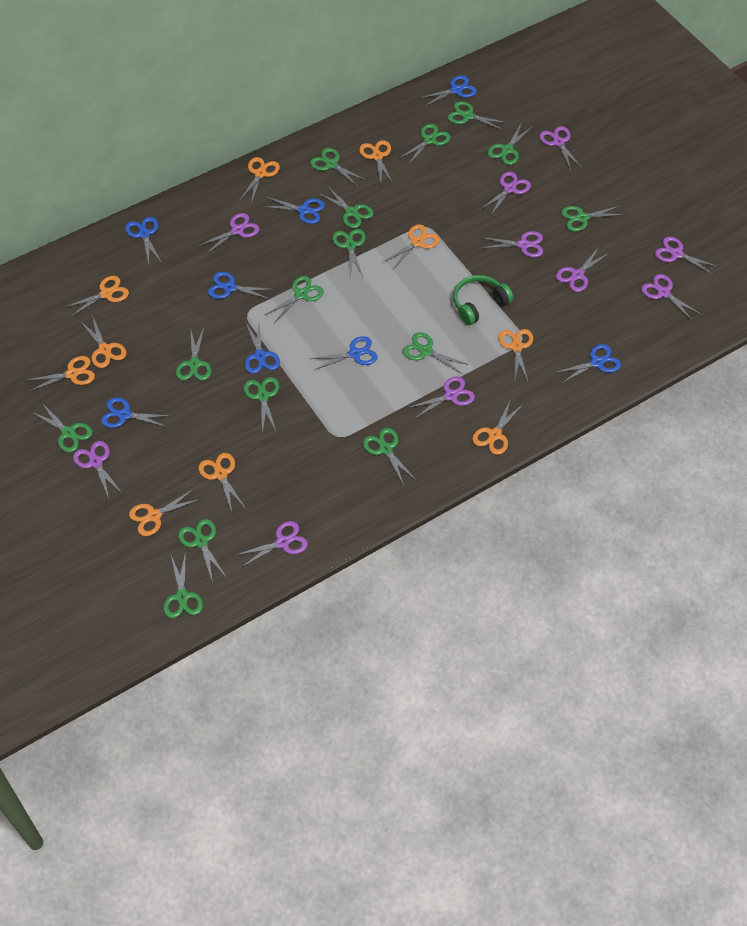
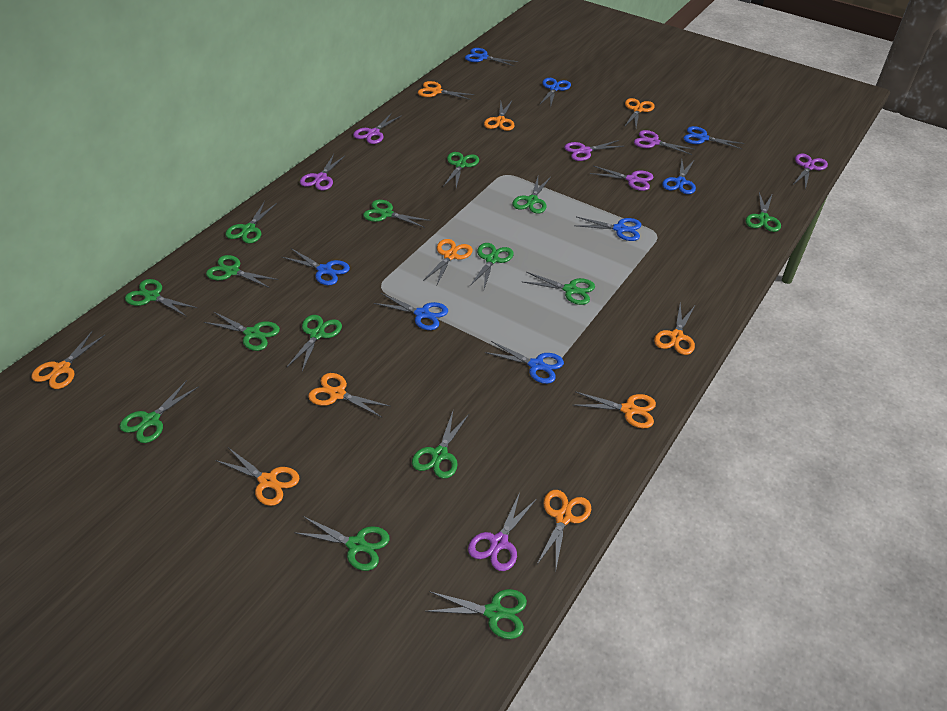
green headphones: [453,275,513,325] = 1 -> none = 0
purple scissors: [73,441,122,499] [198,213,260,254] [236,521,308,568] [408,376,475,419] [480,172,531,215] [481,231,543,257] [539,126,582,170] [556,247,609,292] [641,274,702,321] [655,237,719,275] = 10 -> [300,154,346,191] [353,113,402,144] [468,492,537,571] [564,140,624,161] [590,166,653,191] [634,130,694,155] [793,153,828,190] = 7

